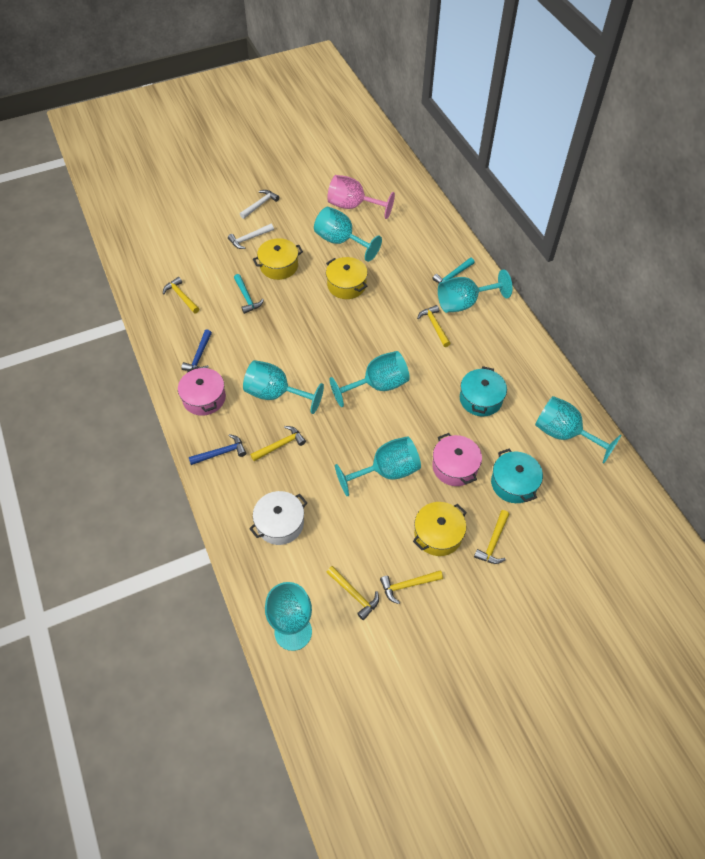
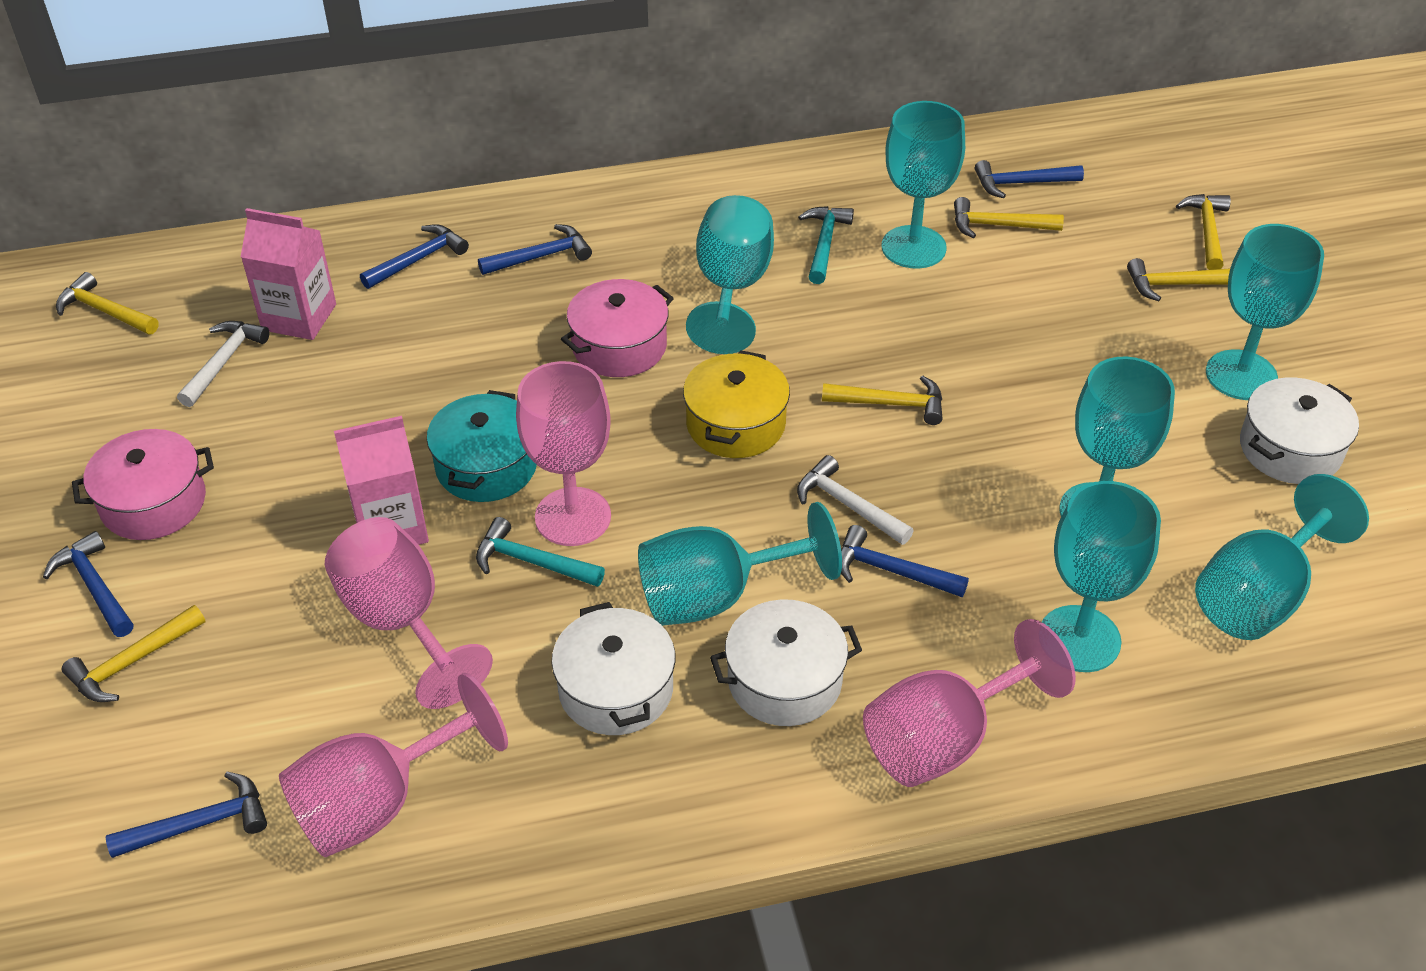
blue hammer: [181,329,212,370] [189,434,246,465] = 2 -> [43,531,133,637] [106,772,267,858] [360,224,469,289] [478,224,592,275] [841,525,969,597] [975,160,1084,198] = 6
pink carton: none = 0 -> [241,208,336,340] [334,416,429,545] = 2
pink goblet: [327,175,395,219] = 1 -> [279,673,508,857] [325,517,493,709] [516,361,611,546] [863,619,1076,787] = 4
turquoise pot: [460,366,507,416] [491,449,543,503] = 2 -> [427,390,537,502] = 1
white pot: [249,491,307,545] = 1 -> [551,602,675,735] [710,599,862,726] [1240,377,1359,484] = 3
yellow pot: [253,238,303,280] [326,257,368,299] [413,502,467,556] = 3 -> [683,350,790,458] = 1

